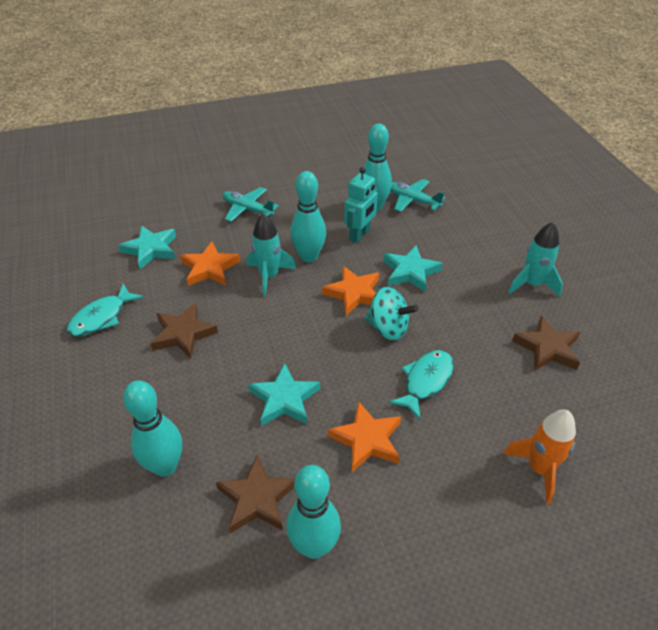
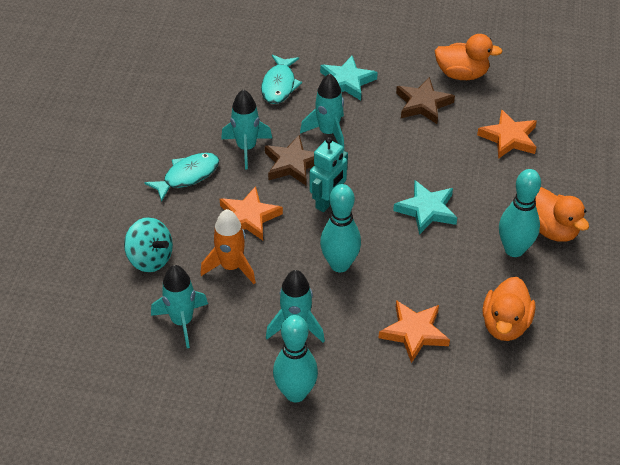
brown star: [150,303,218,359] [216,455,295,534] [512,316,580,371] = 3 -> [265,135,314,185] [396,77,455,124] = 2
orange duck: none = 0 -> [435,34,503,80] [482,277,536,341] [535,187,589,242] = 3
turquoise bowling pin: [123,380,182,477] [287,465,341,559] [290,171,326,262] [363,124,392,211] = 4 -> [273,315,318,403] [320,184,361,272] [499,169,541,257] = 3
turquoise plane: [223,187,279,222] [390,179,445,212] = 2 -> none = 0
turquoise rocket: [247,214,296,296] [508,222,563,297] = 2 -> [151,265,208,348] [221,89,272,169] [266,270,325,343] [300,74,344,151] = 4
turquoise star: [118,225,176,269] [248,363,320,426] [383,245,443,292] = 3 -> [320,56,378,100] [393,180,457,235] = 2

